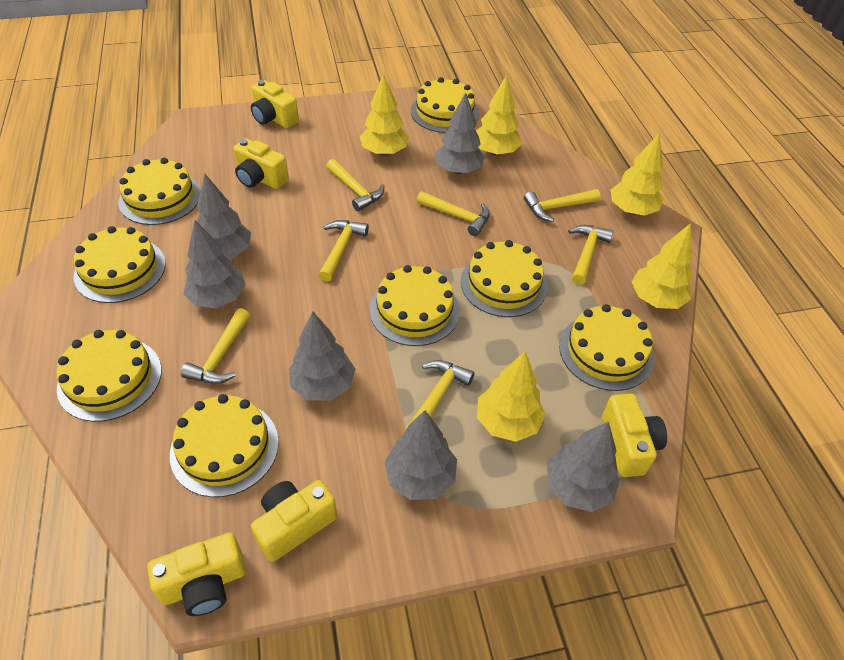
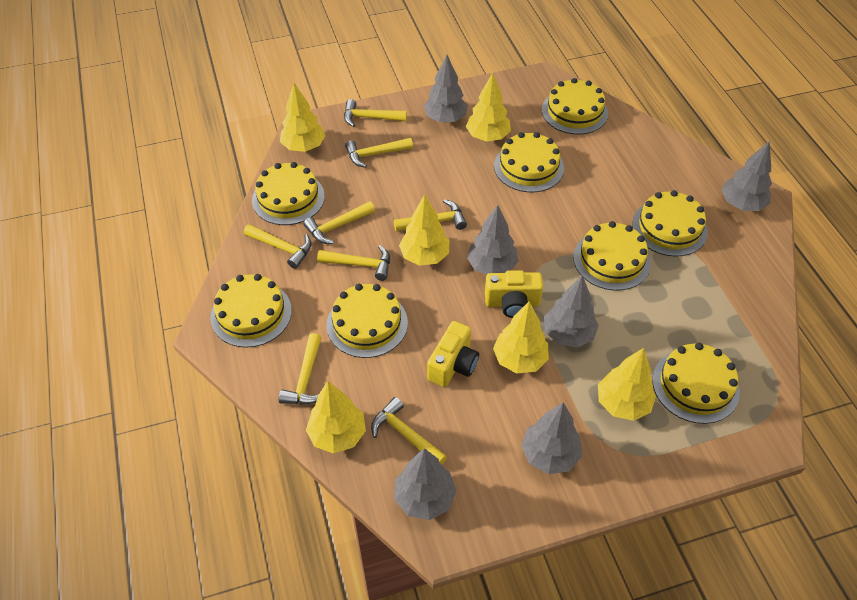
yellow camera: [147,533,246,616] [233,138,289,189] [251,80,299,128] [251,480,337,562] [602,394,667,477] = 5 -> [427,321,479,387] [485,270,543,318] = 2
yellow hammer: [181,308,250,384] [319,220,369,282] [326,159,384,211] [404,360,475,432] [417,191,490,236] [524,189,601,222] [568,225,614,285] = 7 -> [244,224,312,269] [279,333,321,404] [303,201,375,244] [317,245,390,281] [344,99,407,127] [345,138,413,168] [371,397,447,465] [394,199,467,231] = 8
yellow tree: [360,74,409,156] [476,75,522,156] [477,351,545,442] [610,134,663,216] [632,223,693,309] = 5 -> [280,83,326,152] [306,381,366,454] [399,194,449,266] [466,73,511,142] [493,302,549,373] [598,348,656,421] = 6

